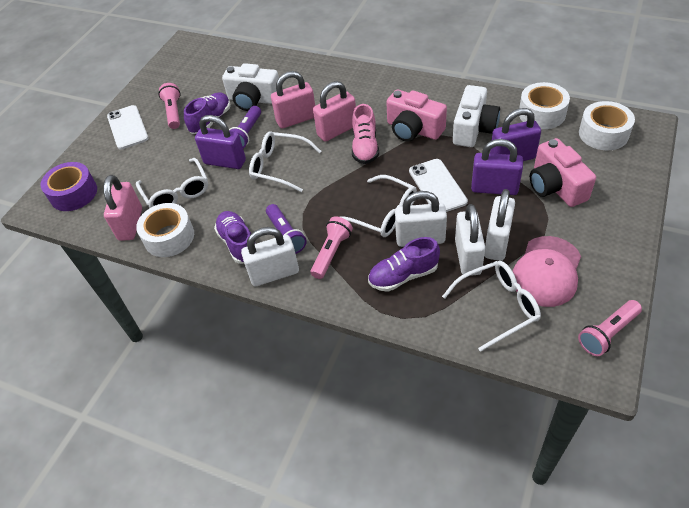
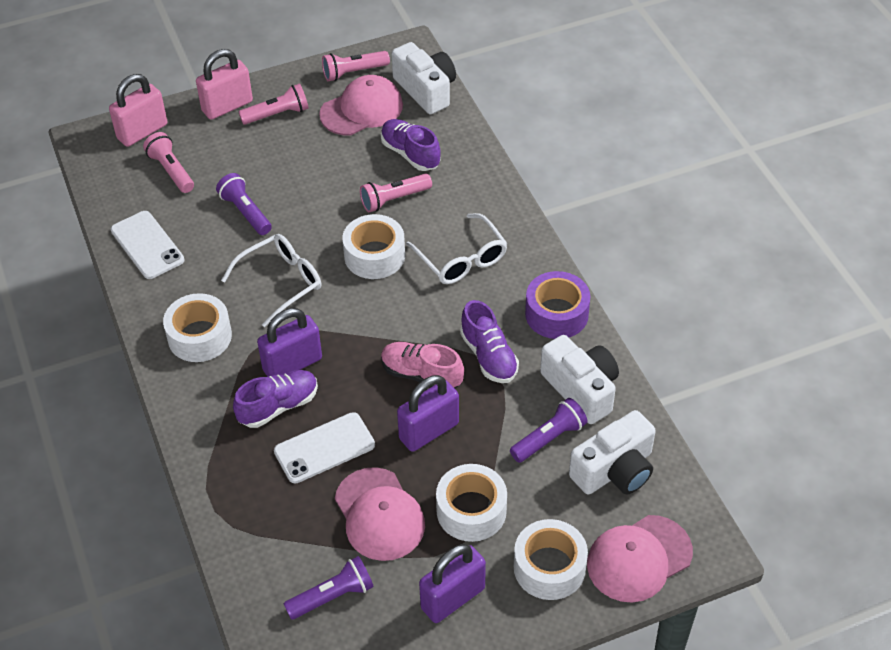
pink camera: [386,89,447,142] [530,138,596,207] = 2 -> none = 0
pink cap: [513,236,581,307] = 1 -> [319,75,403,136] [335,467,425,561] [587,515,693,603] = 3
pink flashlight: [158,83,181,129] [310,217,353,279] [578,300,642,356] = 3 -> [143,132,194,193] [239,83,309,125] [322,51,390,81] [360,174,432,212] = 4
pink padlock: [103,175,142,241] [271,71,315,129] [313,81,356,142] = 3 -> [109,74,167,147] [196,49,253,120] = 2
purple flashlight: [229,106,261,148] [266,204,307,254] = 2 -> [216,173,272,235] [284,556,374,620] [510,398,587,463] = 3
white camera: [222,63,279,111] [453,85,500,147] = 2 -> [391,42,456,114] [540,335,619,424] [569,410,656,495] = 3
white glasses: [136,158,208,208] [249,131,321,192] [341,175,417,237] [442,261,541,352] = 4 -> [221,234,321,327] [406,213,508,284] = 2
white padlock: [241,227,299,286] [395,191,447,247] [455,204,486,276] [484,189,515,261] = 4 -> none = 0
white tape: [136,203,194,257] [519,82,570,129] [579,101,635,150] = 3 -> [163,293,232,362] [342,214,405,279] [436,464,507,542] [514,519,588,600] = 4

